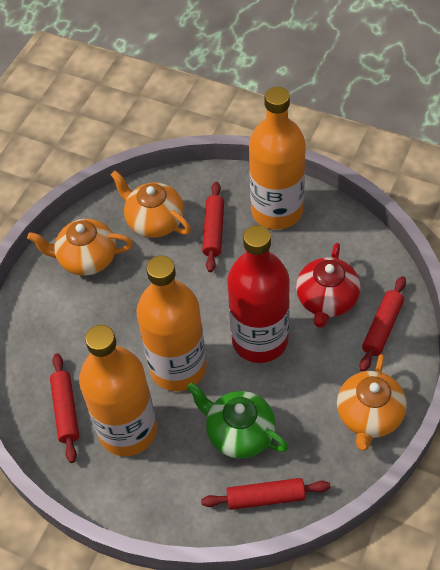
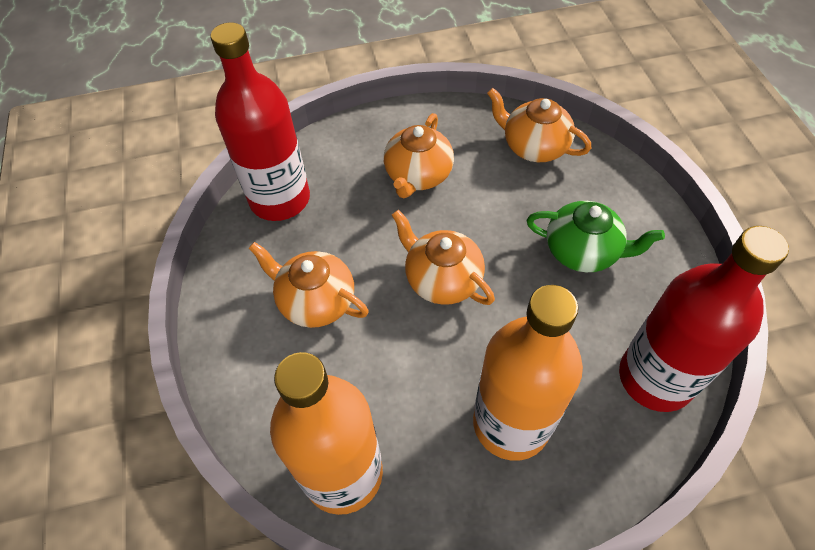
orange bottle: [79,325,157,456] [136,255,207,391] [249,87,306,230] = 3 -> [270,352,383,515] [473,285,583,461] = 2
orange teapot: [27,219,133,276] [110,170,191,238] [337,354,407,451] = 3 -> [248,242,369,328] [384,113,454,198] [392,210,495,305] [487,88,591,162] = 4
red bottle: [227,225,290,363] = 1 -> [210,22,310,221] [619,226,789,412] = 2
red rolling pin: [50,353,79,463] [201,478,330,510] [202,182,224,272] [360,276,406,372] = 4 -> none = 0
red teapot: [296,243,360,328] = 1 -> none = 0

